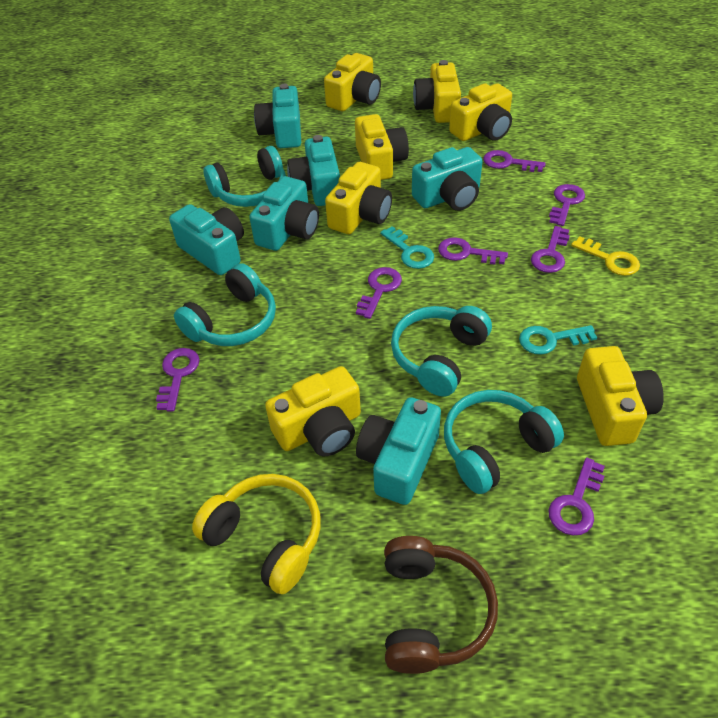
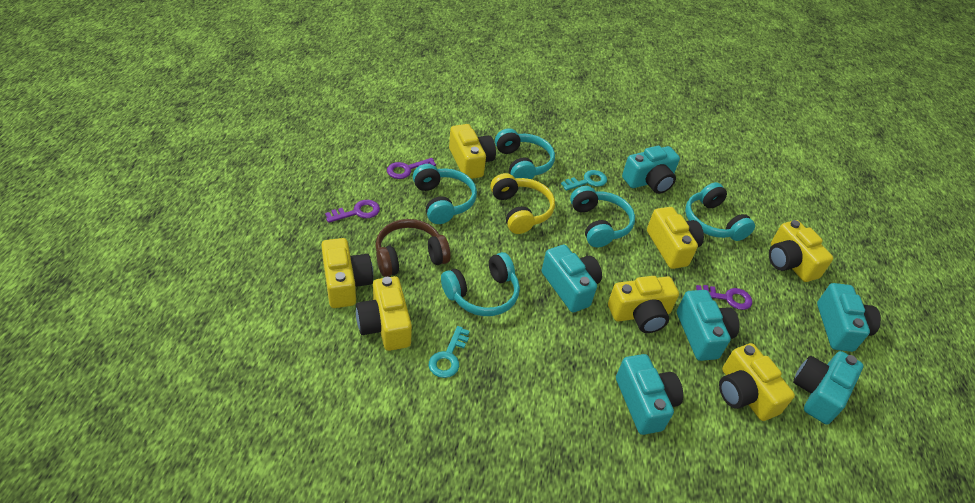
purple key: [156,348,200,412] [356,267,402,319] [438,237,508,265] [483,150,546,172] [531,226,570,273] [548,457,605,536] [549,184,585,226] = 7 -> [325,200,380,223] [387,158,436,179] [696,285,752,310] = 3
turquoise headphones: [174,263,276,346] [204,146,286,207] [391,306,492,397] [444,390,564,494] = 4 -> [413,164,477,224] [441,252,520,316] [495,128,555,179] [570,186,635,247] [685,182,755,241] = 5
yellow key: [571,236,640,276] = 1 -> none = 0

